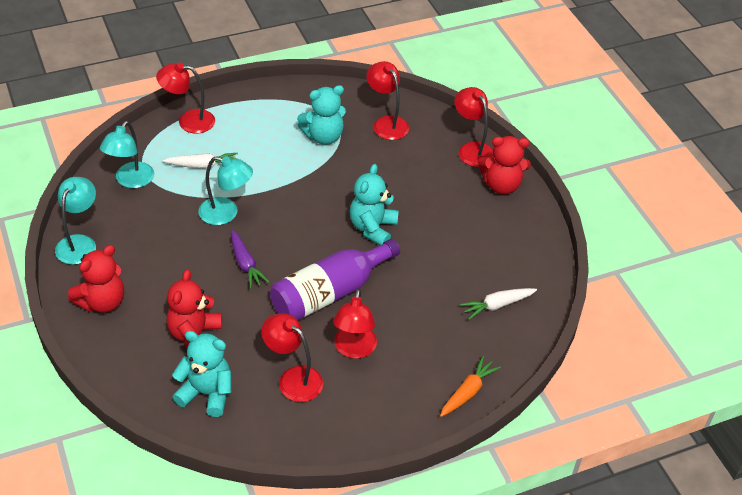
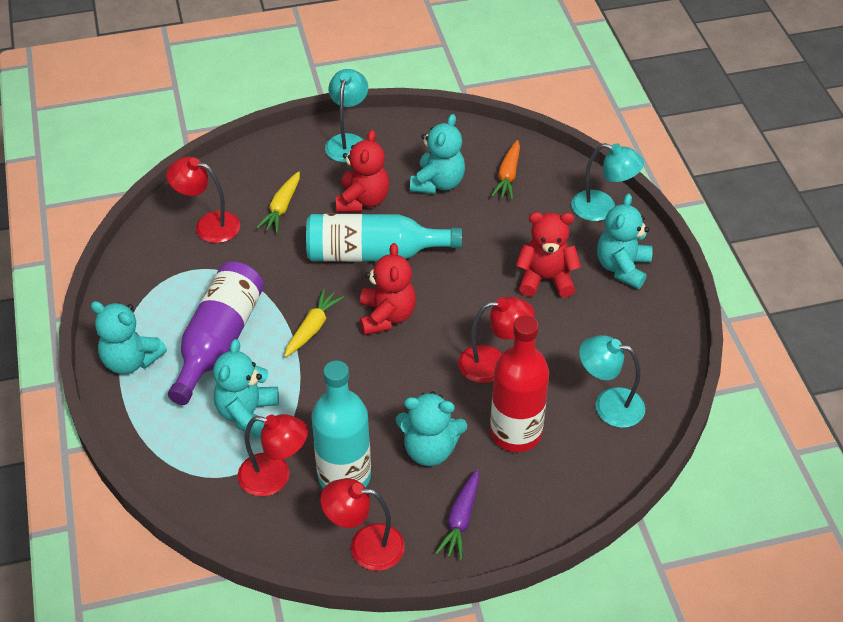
red bottle: none = 0 -> [490,316,549,452] = 1
red lamp: [156,62,215,133] [262,313,323,402] [333,289,377,359] [366,61,409,140] [454,87,494,167] = 5 -> [166,157,240,243] [238,414,308,496] [320,478,405,571] [458,296,535,383] = 4
turquoise bottle: none = 0 -> [306,214,462,262] [311,361,371,489] = 2
turquoise teddy bear: [172,331,232,417] [297,85,346,145] [350,164,399,245] = 3 -> [91,301,167,374] [213,339,279,438] [396,391,467,466] [410,114,465,194] [597,193,653,289] = 5
white carrot: [163,153,238,169] [460,288,537,320] = 2 -> none = 0
yellow carrot: none = 0 -> [256,171,300,233] [284,288,344,357] = 2

